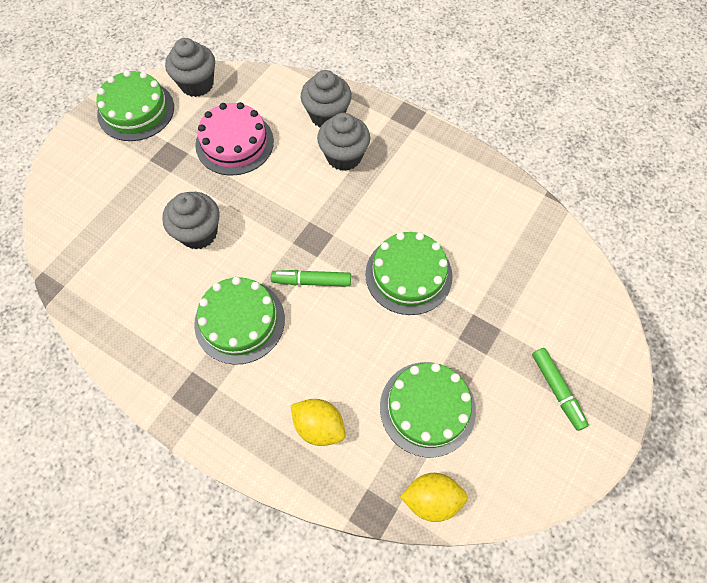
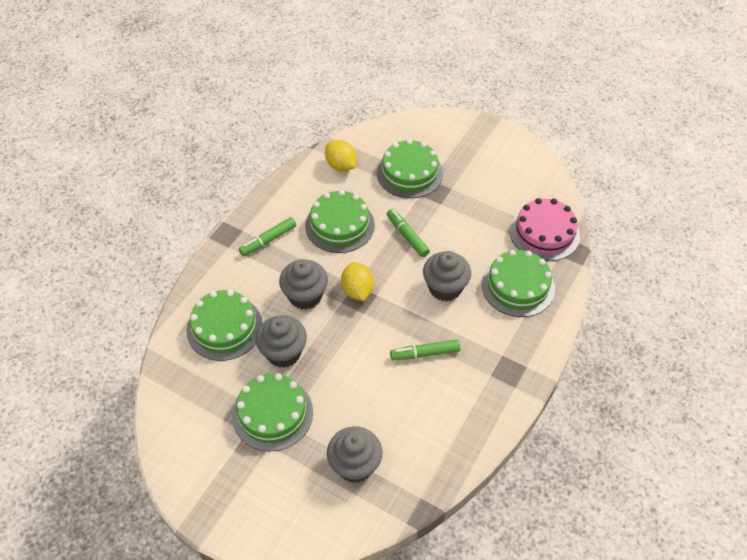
green cake: [96,70,174,141] [194,277,285,365] [365,232,453,315] [380,362,476,457] = 4 -> [186,290,262,361] [232,373,313,452] [305,190,375,253] [377,139,443,198] [481,250,555,317] = 5
green marker: [271,270,351,287] [532,348,589,431] = 2 -> [239,217,296,256] [387,209,430,257] [390,339,460,360] = 3

